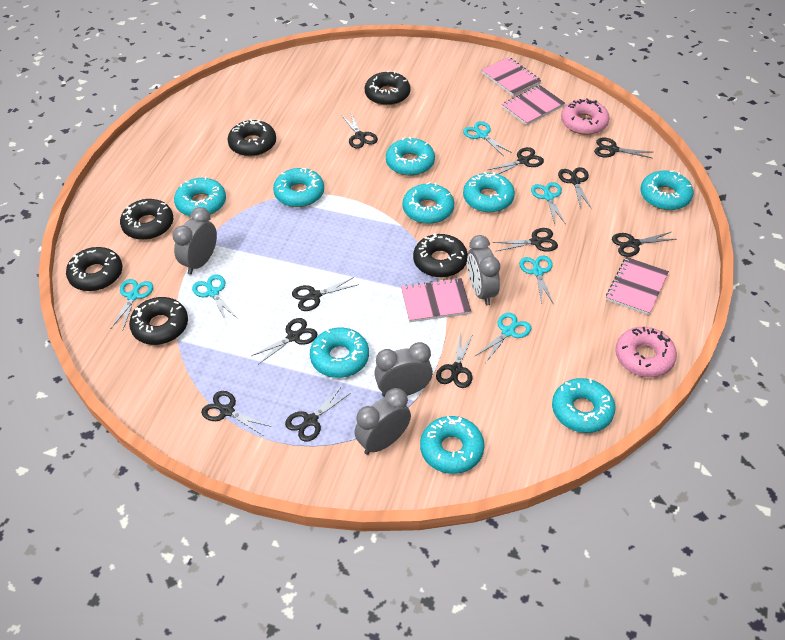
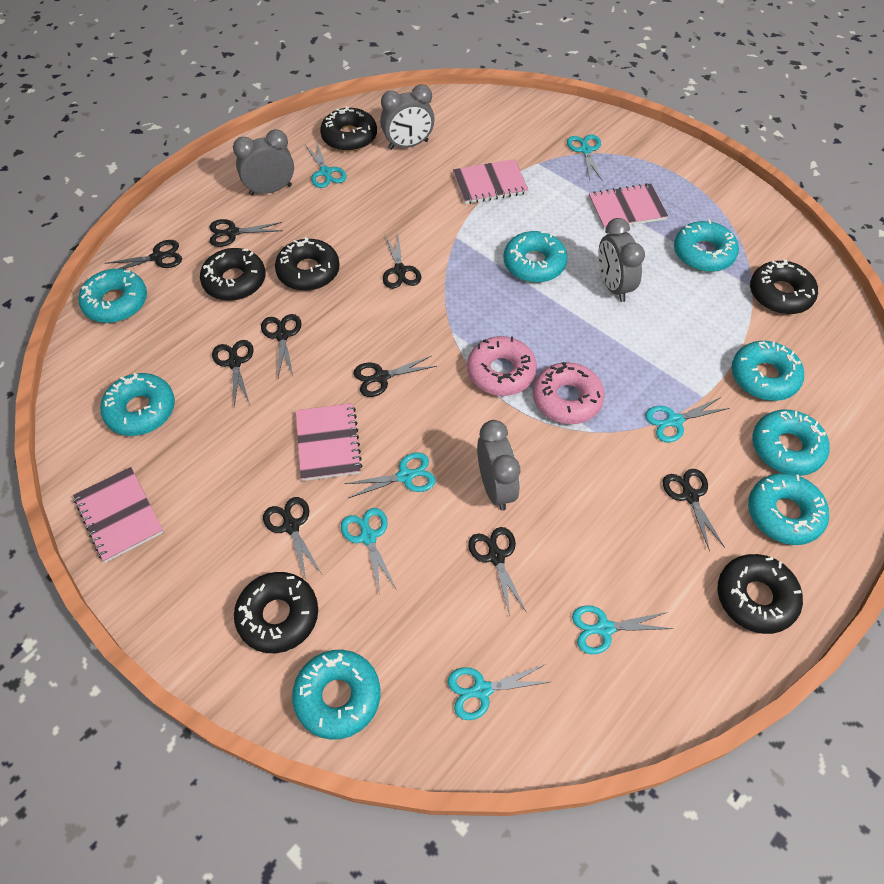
black scissors: [201,391,272,436] [251,318,317,364] [285,386,351,442] [292,277,359,311] [341,111,378,148] [436,333,473,388] [488,147,544,174] [493,228,558,252] [558,167,591,209] [594,137,652,158] [612,232,676,257] = 11 -> [105,240,182,269] [210,219,283,247] [212,340,254,407] [261,314,302,378] [263,497,322,580] [353,356,437,397] [383,234,421,289] [468,527,527,616] [663,469,725,552] = 9
turquoise donut: [174,176,226,217] [273,168,324,207] [310,327,369,378] [386,137,435,176] [402,182,454,224] [420,416,485,474] [463,172,515,212] [552,378,616,433] [640,170,693,210] = 9 -> [78,269,147,323] [100,373,175,436] [292,650,380,740] [503,231,568,283] [674,220,739,272] [731,341,804,401] [748,473,829,545] [752,410,829,476] = 8
turquoise scissors: [111,279,153,329] [192,274,238,321] [463,121,512,156] [475,313,531,363] [519,256,554,304] [531,182,566,224] = 6 -> [305,143,347,188] [341,508,397,594] [344,452,436,498] [448,664,549,720] [567,134,602,180] [572,605,673,654] [645,397,730,442] = 7

